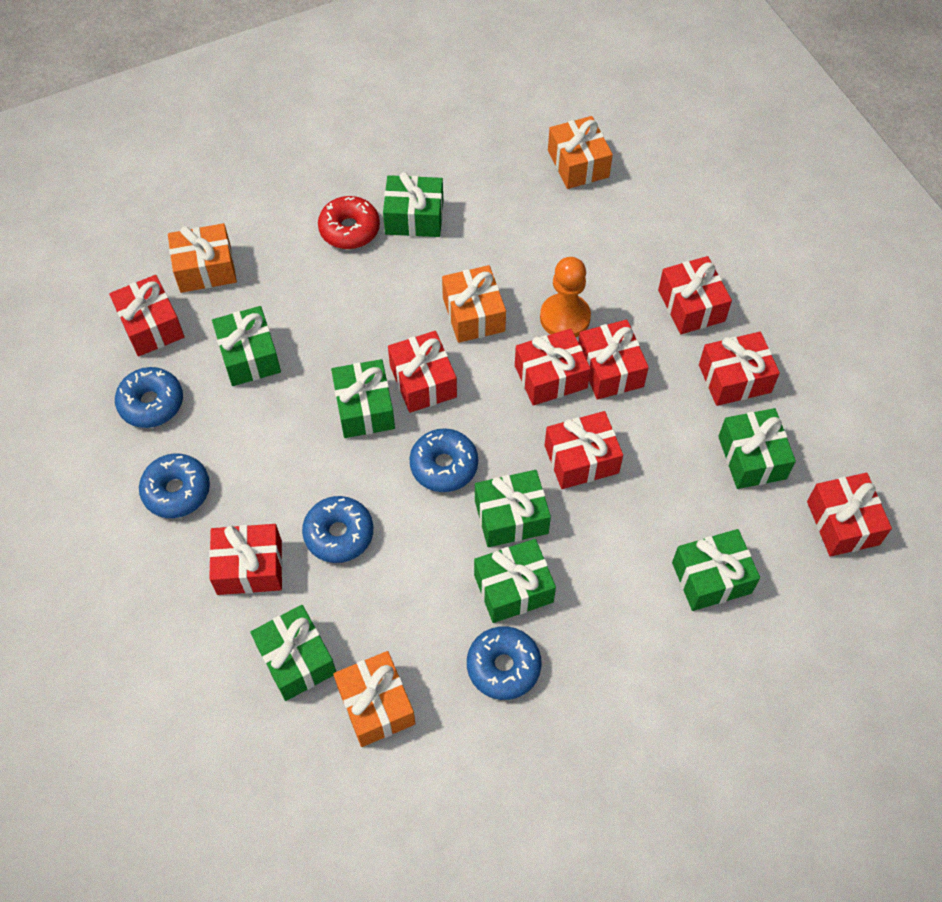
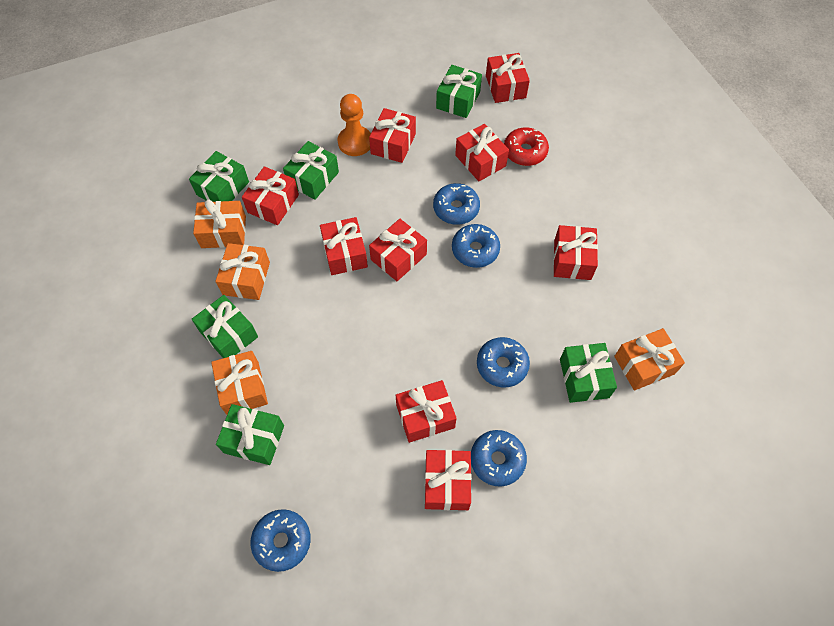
green gift: [212,306,281,386] [251,605,336,701] [331,359,395,438] [383,172,443,237] [474,539,556,623] [475,470,551,547] [672,529,760,611] [718,408,796,489] = 8 -> [189,151,249,202] [192,295,258,358] [216,404,284,465] [283,141,339,200] [436,65,482,118] [560,343,617,403] = 6

